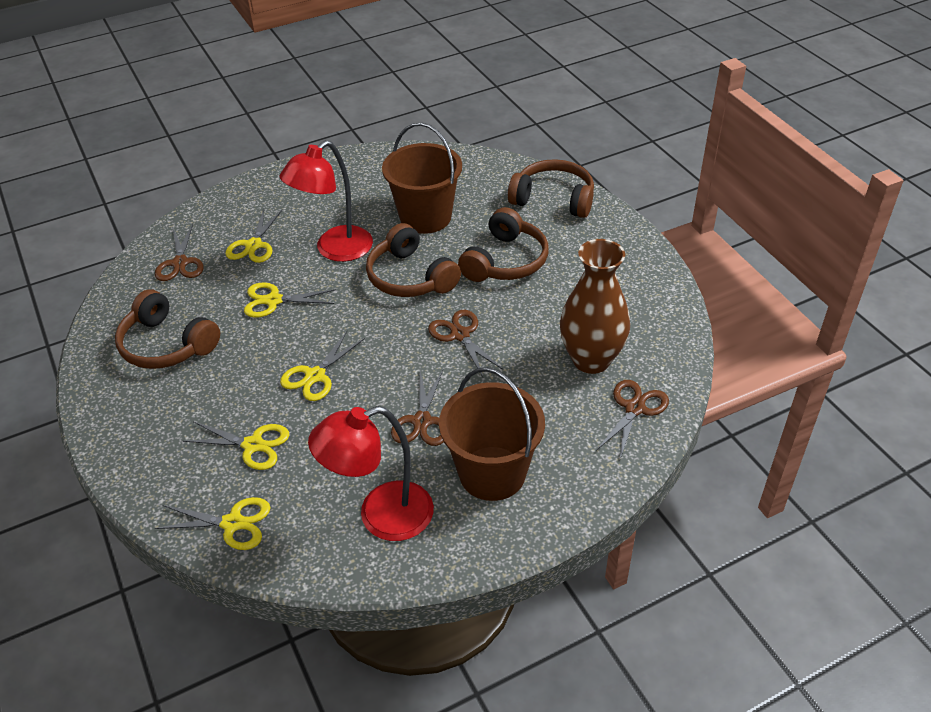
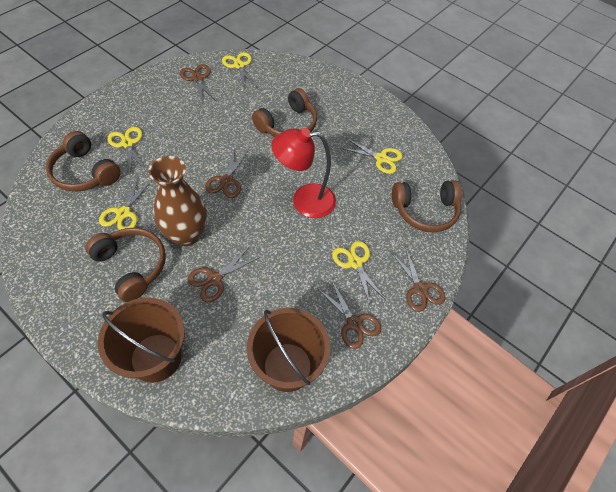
brown scissors: [155,224,204,281] [391,370,444,446] [428,310,503,377] [596,380,669,459] = 4 -> [180,64,216,101] [188,246,260,302] [205,150,248,198] [317,279,381,349] [390,246,446,312] = 5
red lamp: [280,140,373,262] [308,406,434,541] = 2 -> [271,128,336,218] = 1

